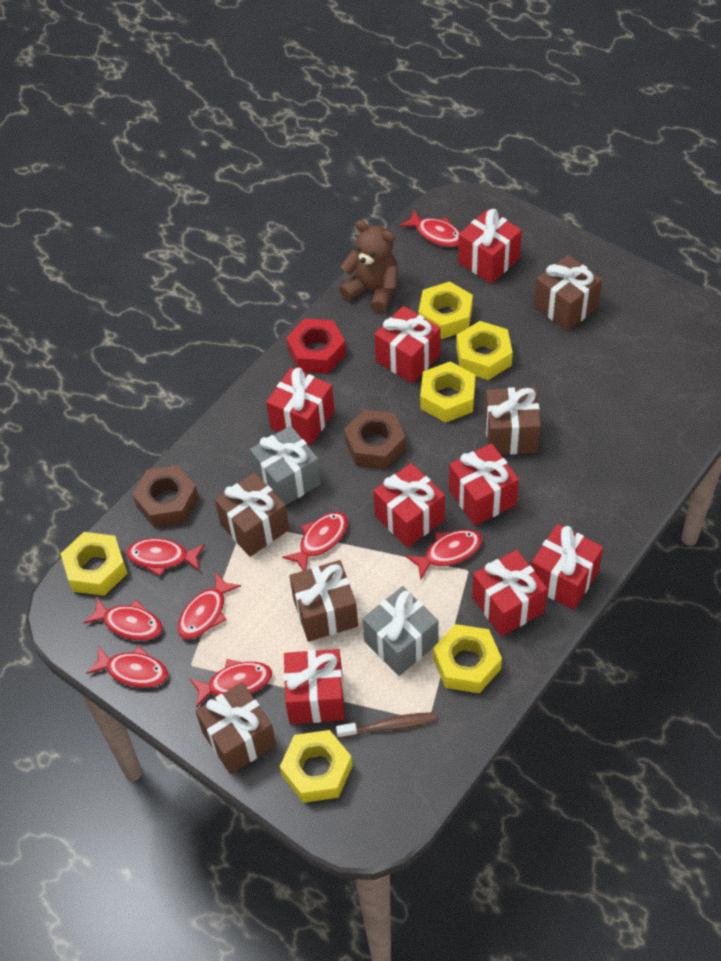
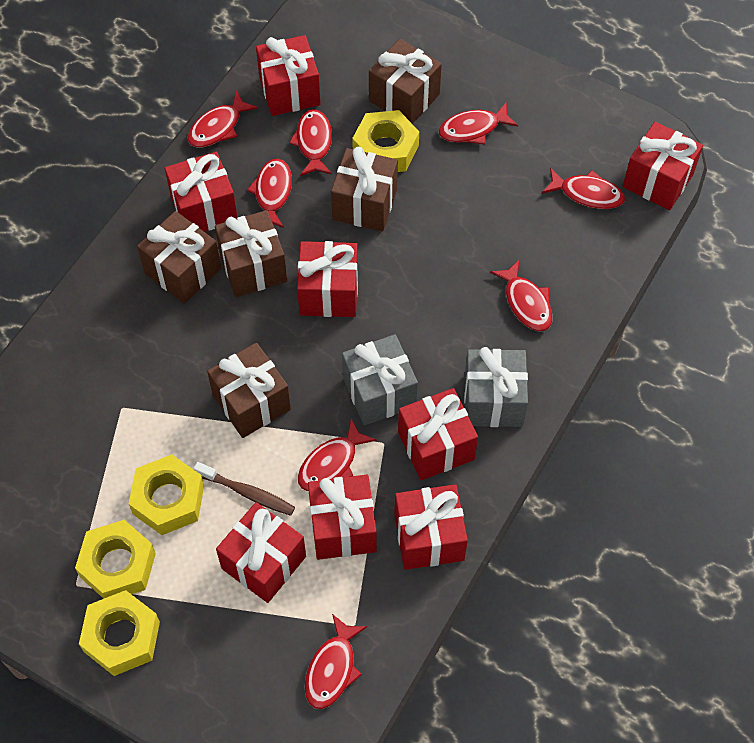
brown nut: [133,465,199,527] [344,410,406,469] = 2 -> none = 0
brown teddy bear: [339,220,398,313] = 1 -> none = 0
red nut: [286,319,346,373] = 1 -> none = 0
yellow nut: [61,532,128,596] [280,730,352,803] [418,281,473,339] [420,361,475,423] [433,624,502,693] [456,321,513,380] = 6 -> [75,520,156,599] [79,590,160,676] [129,454,204,535] [352,110,419,172] = 4

